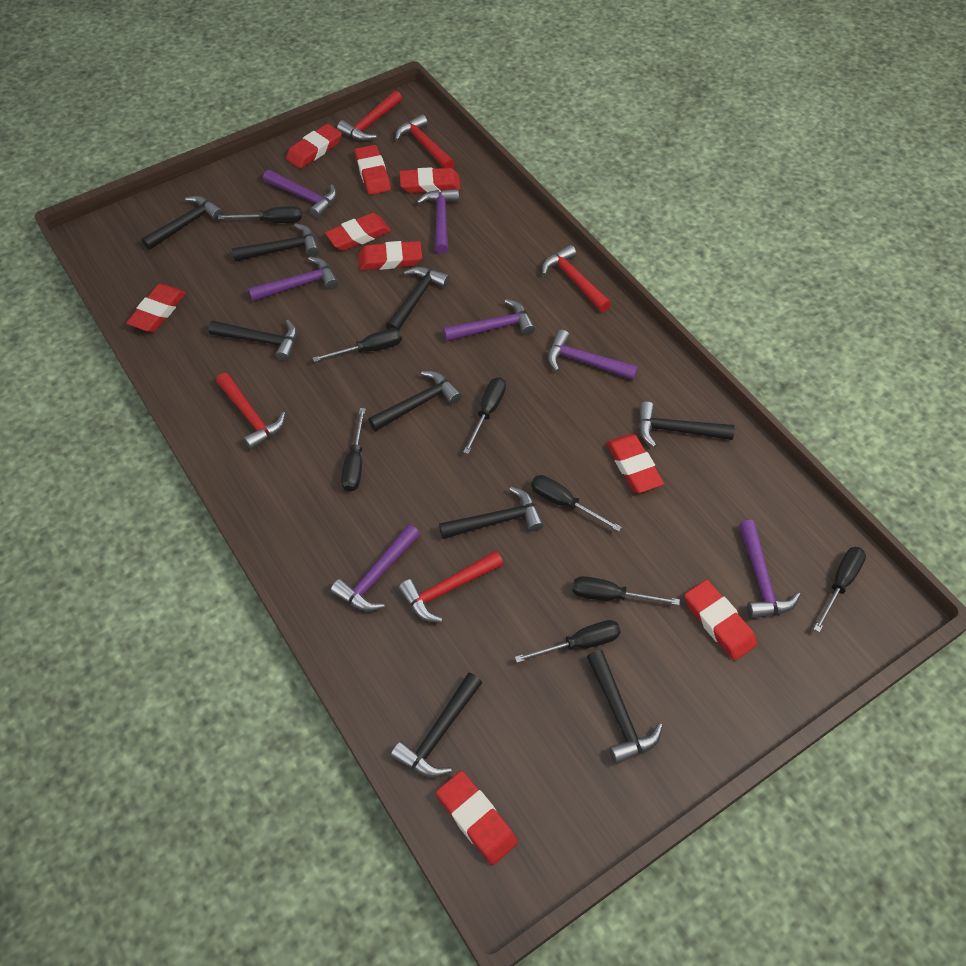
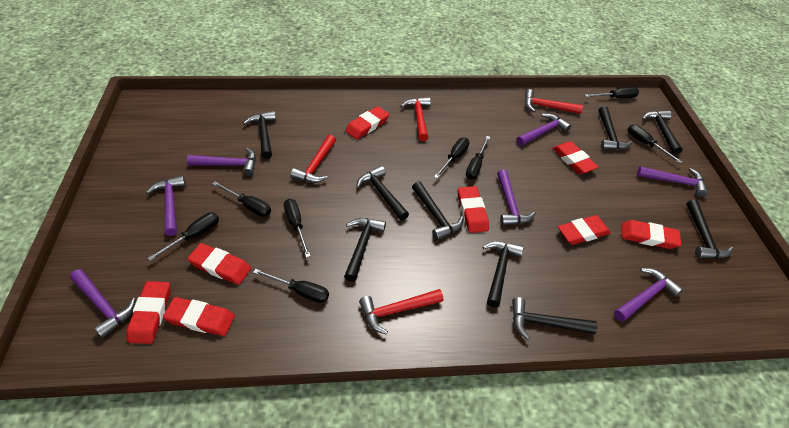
red eraser: [126,284,186,332] [286,124,342,169] [325,213,391,251] [355,145,391,195] [358,241,422,270] [399,167,461,193] [436,771,518,865] [606,434,664,493] [685,580,757,661] = 9 -> [126,281,170,344] [163,297,235,336] [187,243,251,285] [345,106,389,140] [458,186,489,233] [552,141,598,174] [558,215,611,245] [621,220,682,249] = 8
red hammer: [216,373,286,450] [337,90,402,141] [395,114,455,168] [399,551,503,623] [542,245,611,312] = 5 -> [290,135,336,183] [359,289,443,335] [401,97,431,141] [525,89,583,114] = 4

